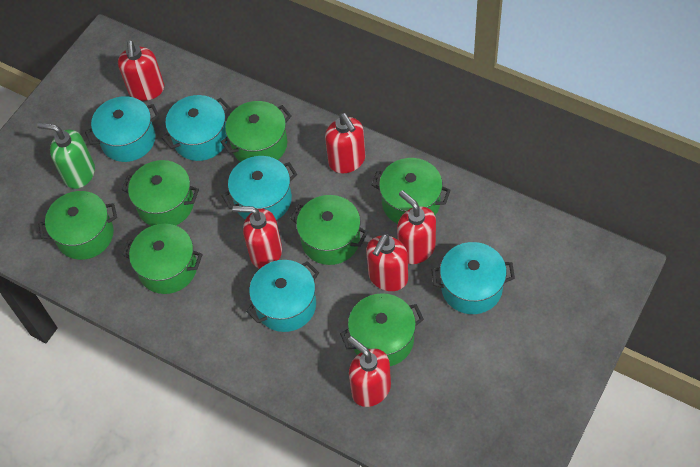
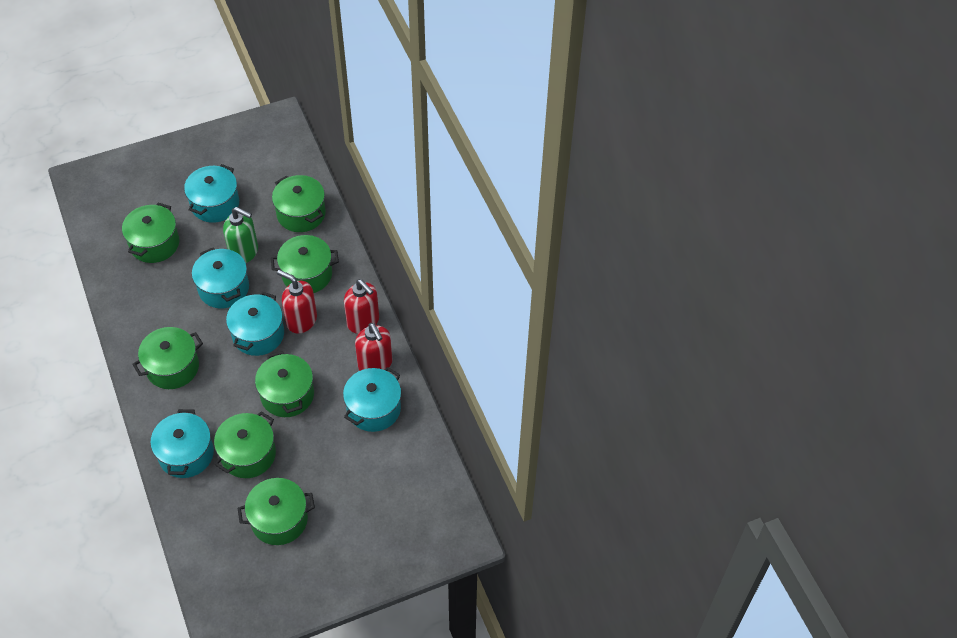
red soap dispenser: [118,40,164,101] [233,206,282,269] [325,113,365,173] [348,336,391,407] [366,234,408,291] [397,190,436,264] = 6 -> [277,270,317,334] [344,279,379,334] [355,323,393,371] = 3

